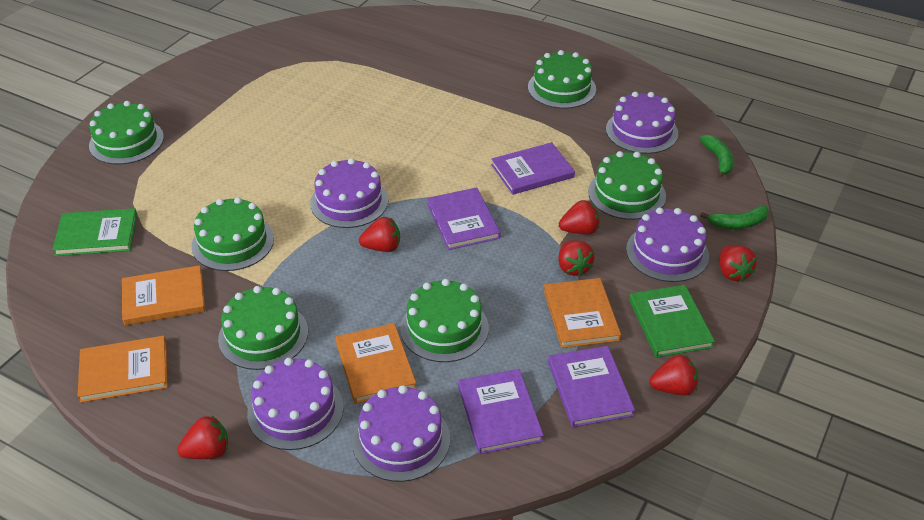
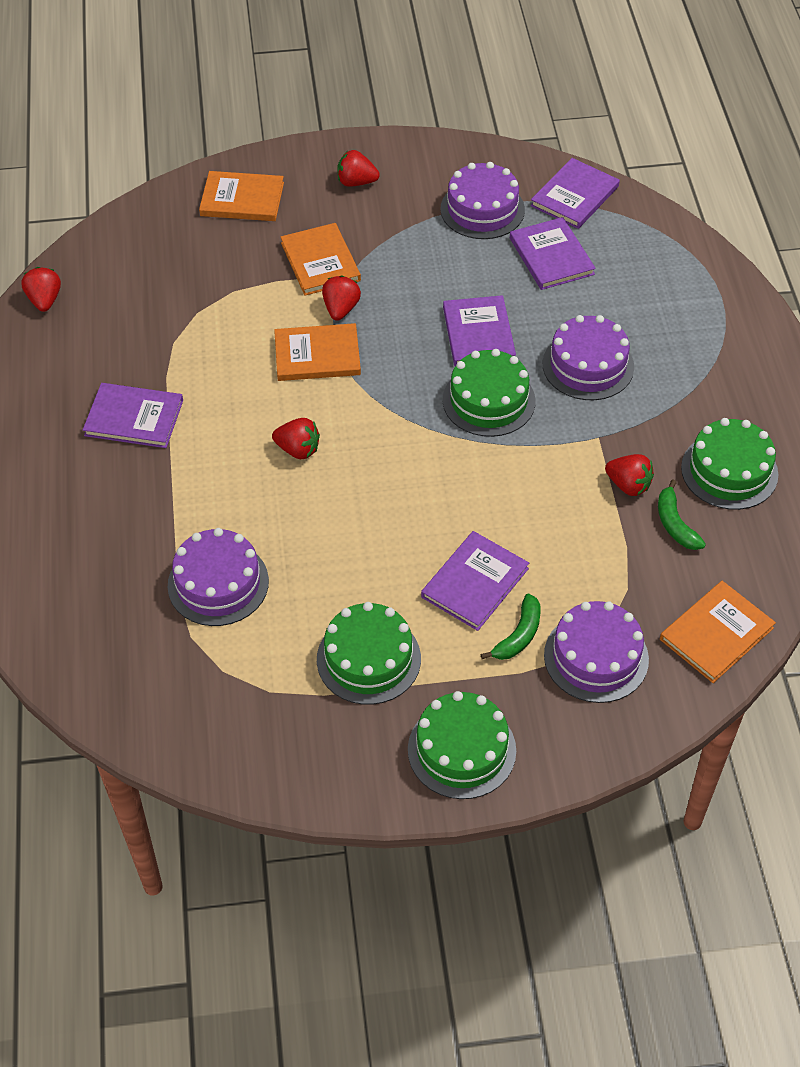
green book: [52,208,137,256] [629,285,715,358] = 2 -> none = 0
green cake: [89,101,164,164] [192,197,274,271] [218,286,308,370] [400,279,489,362] [528,50,596,109] [588,151,666,220] = 6 -> [317,602,421,705] [408,691,516,799] [443,349,535,437] [681,418,778,510] = 4
purple book: [427,187,500,250] [458,369,544,454] [491,142,575,195] [548,346,635,427] = 4 -> [83,383,183,448] [421,531,529,631] [443,295,516,366] [510,217,596,290] [530,158,620,229] = 5
purple cake: [247,358,343,450] [310,158,388,228] [352,385,450,482] [606,91,678,154] [626,207,709,282] = 5 -> [168,528,269,626] [440,162,525,239] [543,315,634,400] [544,601,649,703] = 4
red strawberry: [177,415,228,459] [359,217,400,252] [558,240,594,276] [559,200,600,234] [649,355,698,396] [720,245,757,282] = 6 -> [21,267,61,312] [272,418,320,459] [322,275,361,321] [338,150,380,187] [605,454,654,496] = 5

